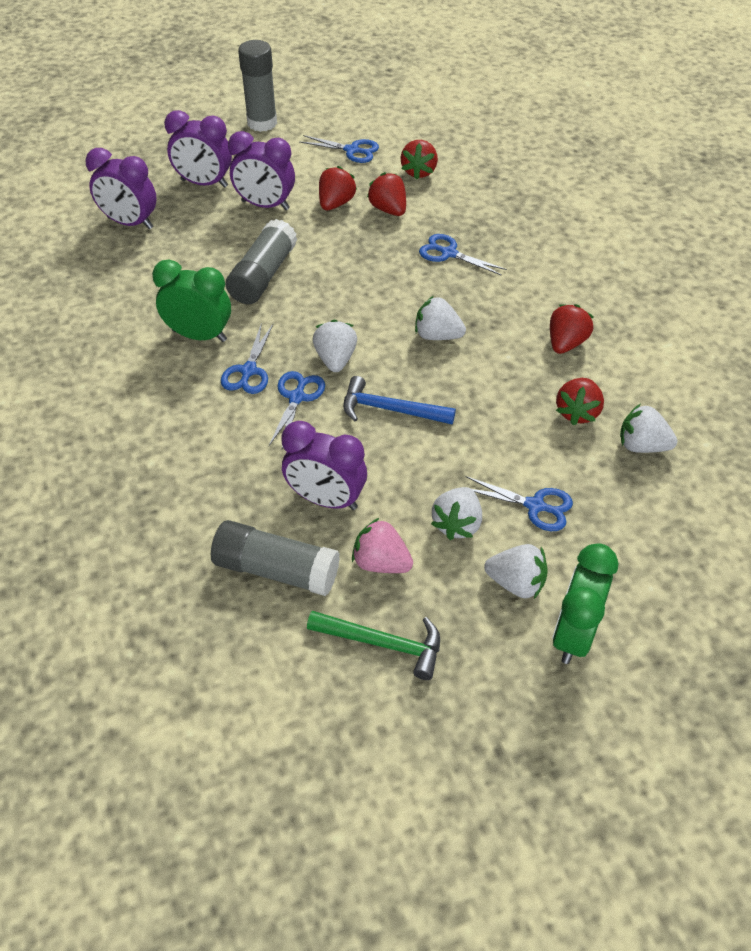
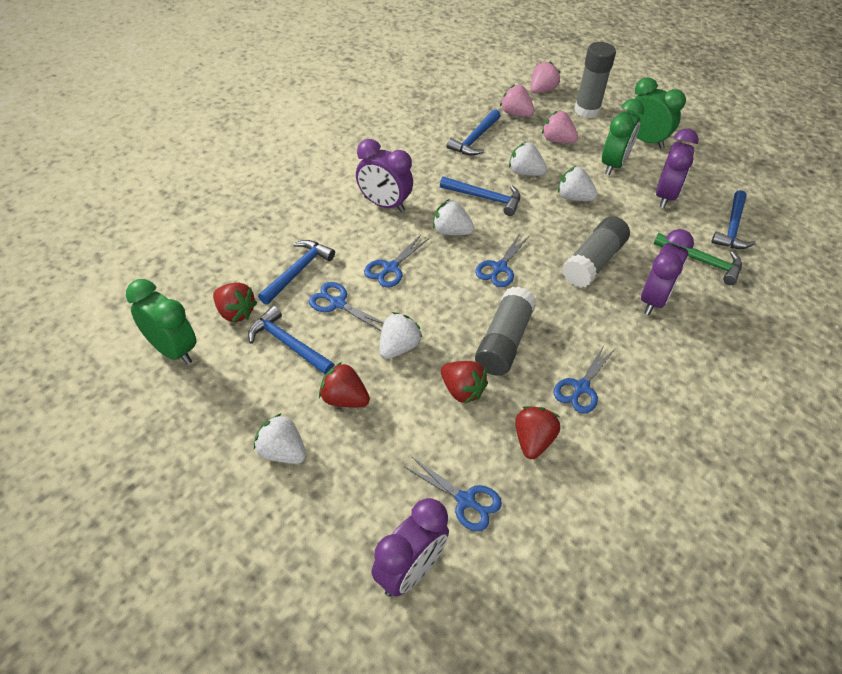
blue hammer: [343,376,456,424] = 1 -> [248,306,335,374] [258,240,335,305] [440,176,520,216] [447,109,501,156] [711,190,755,249] = 5
green clock: [152,259,231,342] [552,543,618,664] = 2 -> [126,279,196,364] [602,99,644,175] [627,77,686,149] = 3
pink strawberry: [352,518,413,573] = 1 -> [500,84,534,117] [531,61,561,93] [542,111,578,143] = 3
red strawberry: [319,166,357,210] [367,172,406,216] [400,140,438,180] [550,304,594,354] [556,378,604,425] = 5 -> [213,282,257,322] [319,362,370,407] [441,361,488,404] [515,406,560,459] = 4

